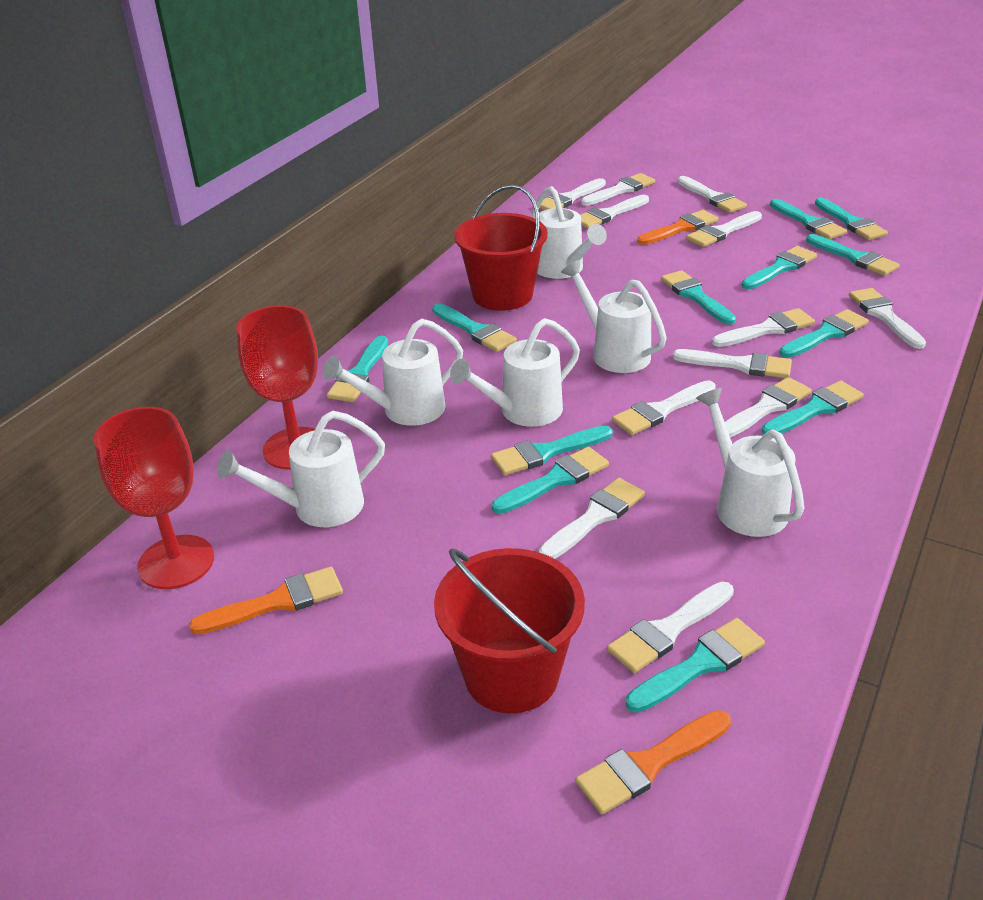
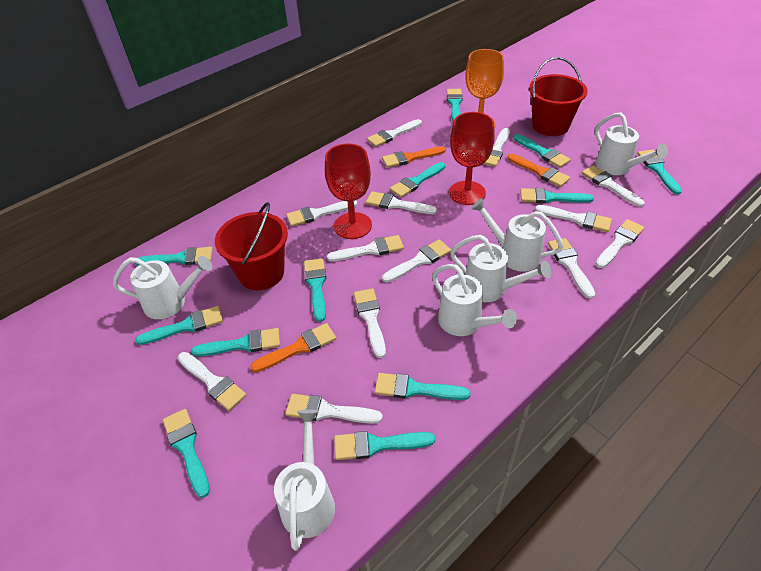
orange goblet: none = 0 -> [465,49,504,129] = 1
white brush: [539,178,606,210] [539,478,645,559] [580,195,649,229] [581,173,655,206] [607,582,734,673] [612,380,716,435] [673,349,792,378] [678,176,747,213] [686,211,762,247] [712,308,815,347] [725,377,812,437] [849,288,926,349] = 12 -> [178,352,246,411] [285,394,383,424] [286,200,357,227] [327,235,404,262] [354,288,386,358] [366,191,437,214] [367,119,422,147] [382,240,451,283] [483,128,510,167] [535,205,612,232] [548,238,595,299] [582,165,645,207] [596,219,644,268] = 13

